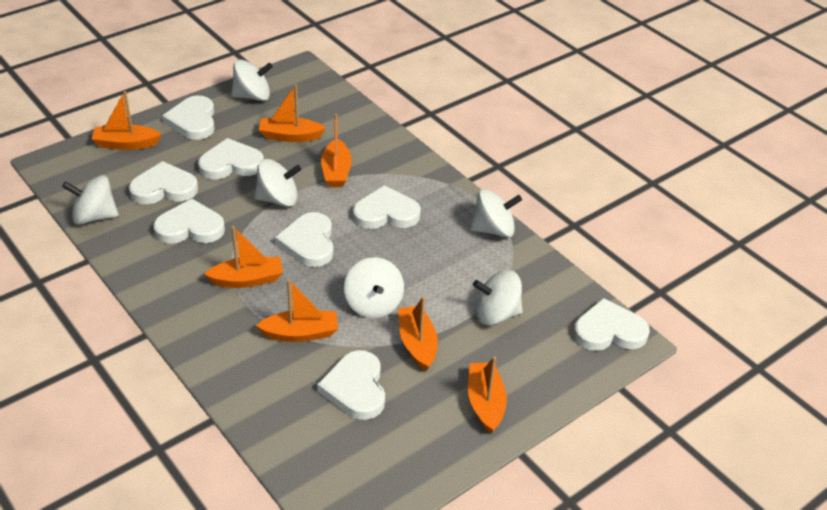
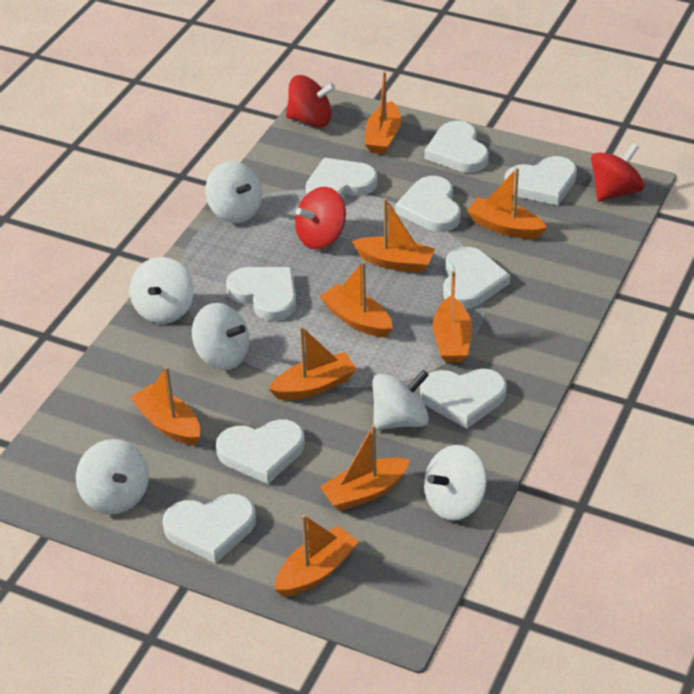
orange boat: [92,91,161,150] [204,226,283,288] [256,279,338,342] [259,84,326,142] [321,114,352,187] [398,296,438,371] [468,357,507,434] = 7 -> [130,366,200,445] [269,326,357,400] [275,514,359,597] [320,261,393,337] [320,424,410,511] [352,198,435,273] [365,72,401,154] [433,271,472,363] [467,168,547,239] = 9
red spinning top: none = 0 -> [286,75,335,127] [295,187,346,249] [591,143,644,202] = 3
white heart: [129,161,198,204] [153,199,225,244] [162,96,215,140] [198,138,264,179] [275,212,334,267] [317,350,385,420] [353,185,421,229] [573,298,650,351] = 8 -> [163,494,256,564] [216,419,305,484] [226,267,296,321] [306,158,377,199] [395,176,461,232] [420,369,507,429] [425,121,489,173] [443,247,510,308] [504,156,577,205] = 9

